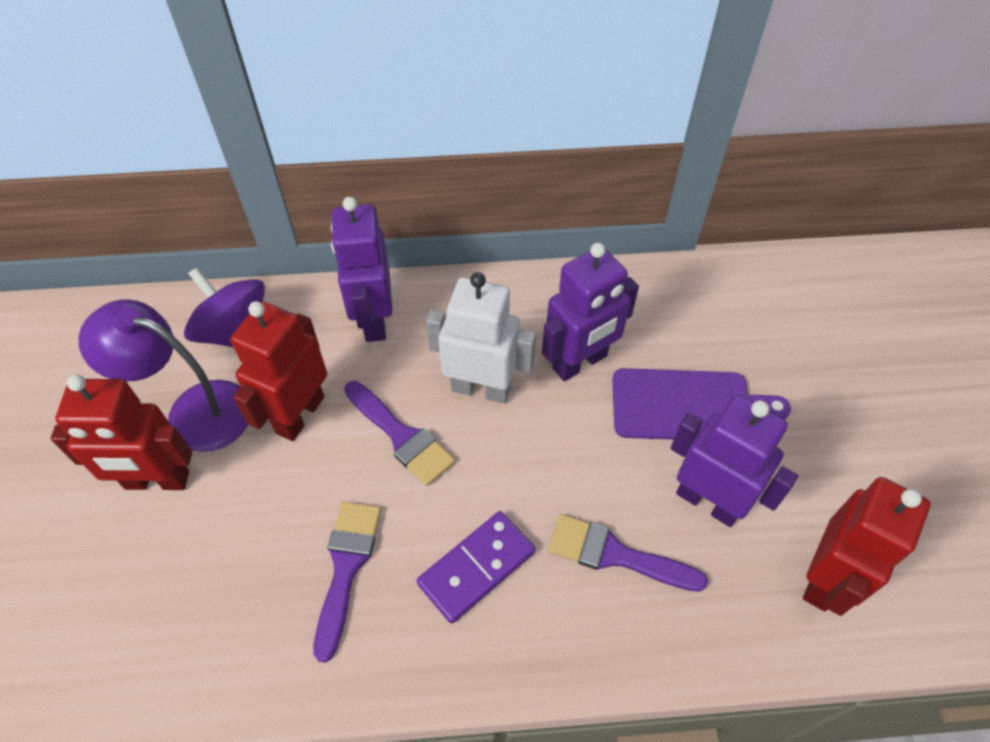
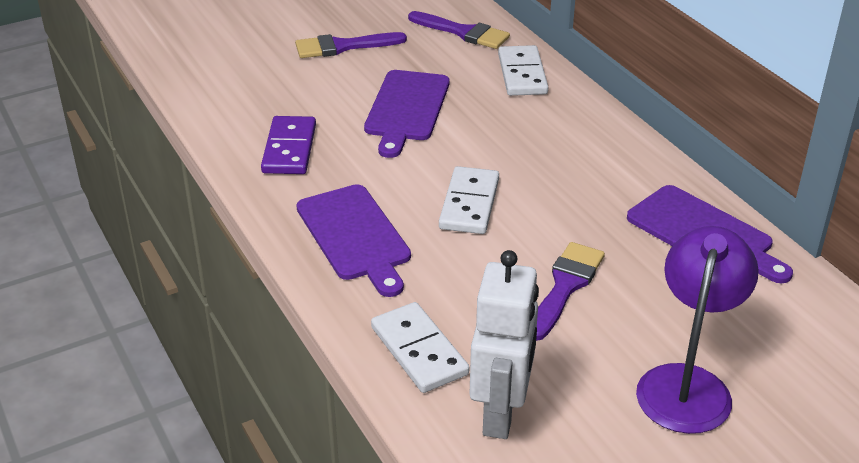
purple cutting board: [612,368,791,440] = 1 -> [296,184,411,297] [364,70,450,158] [627,185,793,283] = 3
purple robot: [331,197,393,342] [542,243,639,381] [671,395,798,527] = 3 -> none = 0
purple spinning top: [184,267,265,348] = 1 -> none = 0
red robot: [51,375,192,490] [231,301,327,441] [803,477,931,616] = 3 -> none = 0
white domino: none = 0 -> [371,302,469,393] [439,166,499,234] [498,45,548,96] = 3

